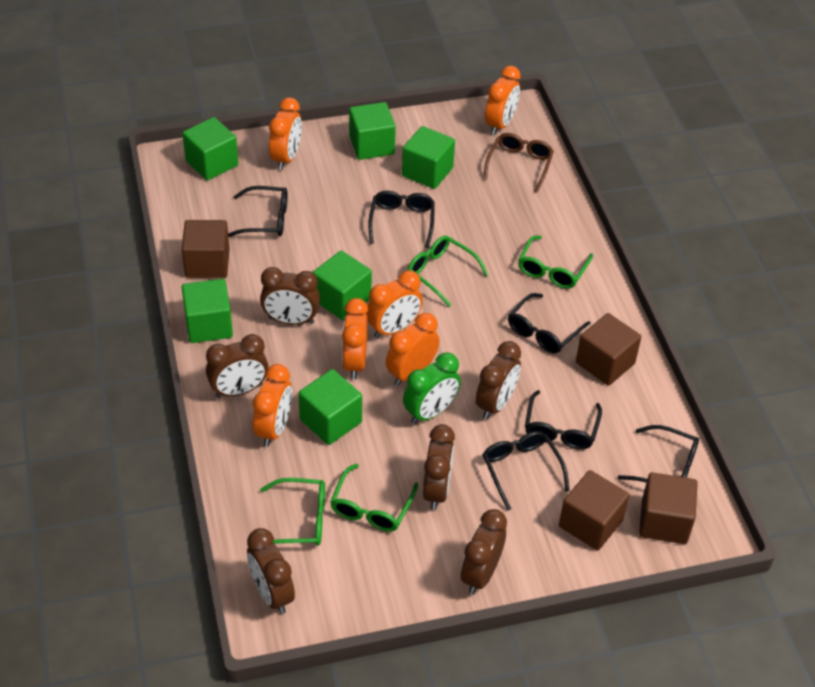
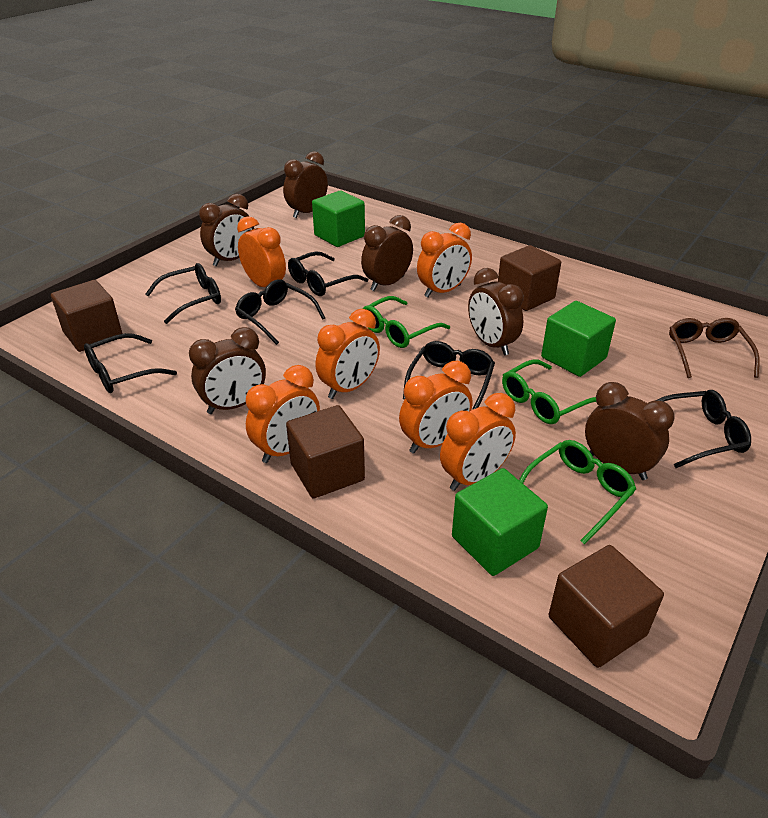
green clock: [403,353,461,424] = 1 -> none = 0
green cube: [182,117,238,181] [182,279,233,343] [298,369,362,445] [313,251,372,321] [349,102,396,160] [402,126,455,189] = 6 -> [312,190,365,247] [452,468,548,576] [541,301,616,377] = 3
green glasses: [260,478,325,545] [330,463,418,532] [408,236,488,307] [518,235,593,289] = 4 -> [362,296,450,348] [502,359,596,424] [519,440,636,545] = 3

